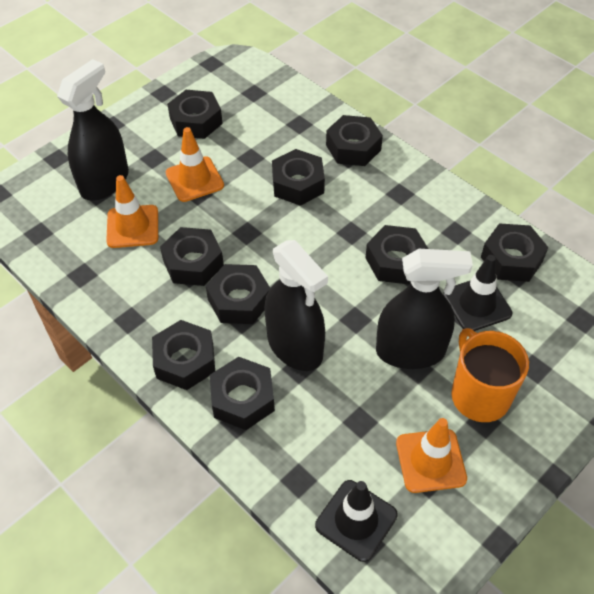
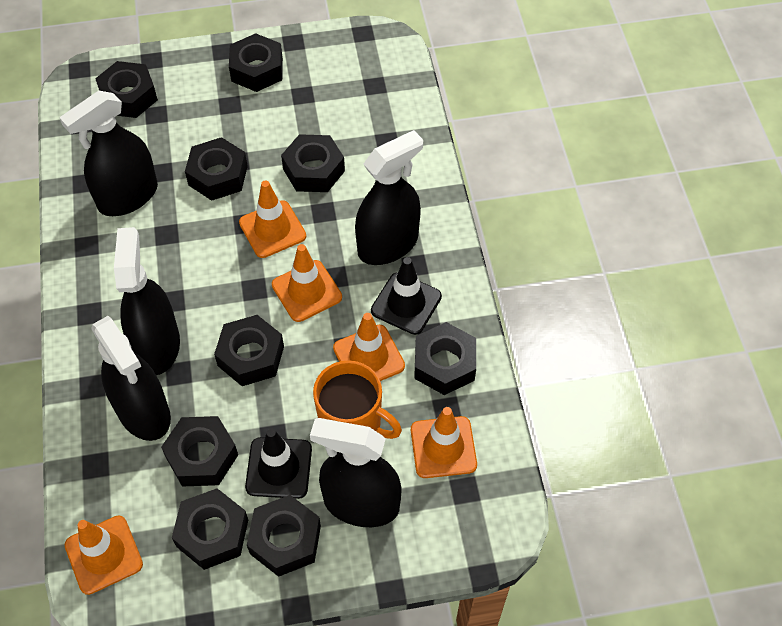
black spray bottle: [57,59,129,200] [264,240,328,371] [376,249,473,369] = 3 -> [59,91,158,216] [91,316,171,441] [114,227,180,375] [310,418,402,527] [355,130,423,265] = 5
orange traffic cone: [106,175,158,248] [166,127,224,202] [396,418,467,493] = 3 -> [65,516,143,595] [239,180,306,258] [272,244,342,322] [333,313,405,381] [411,407,477,478] = 5

